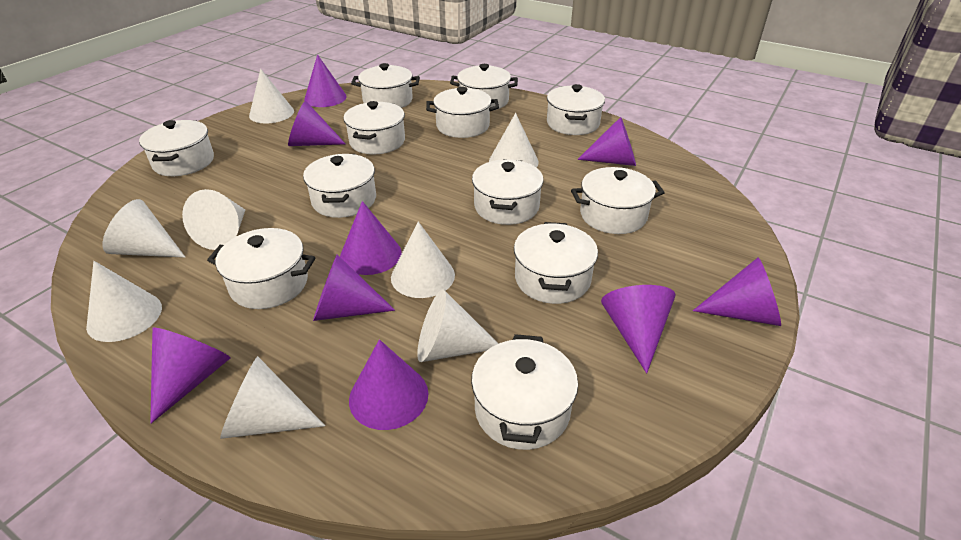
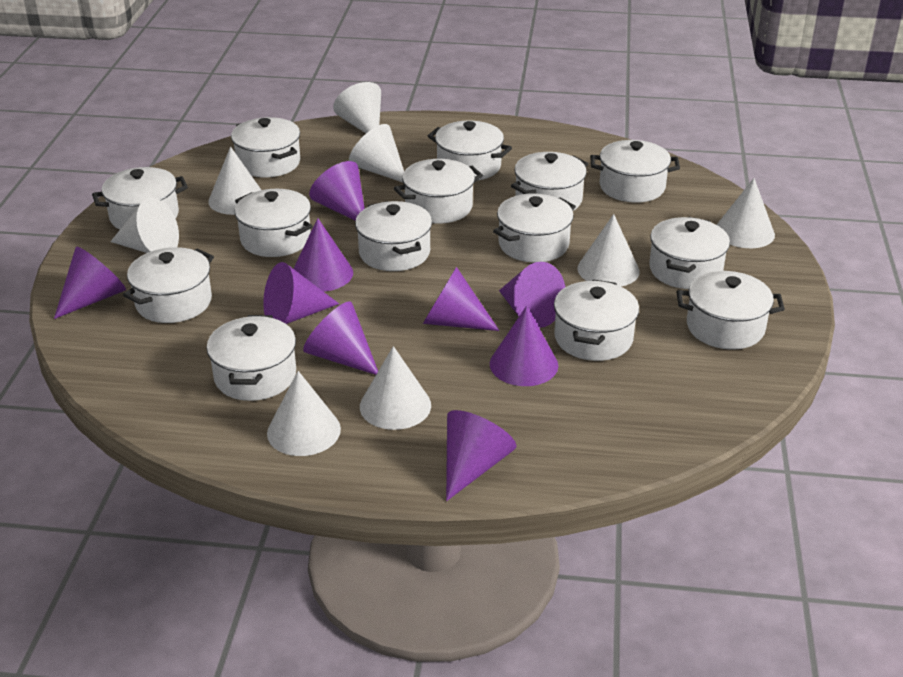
white pot: [139,120,214,176] [207,228,316,309] [303,154,376,218] [343,101,405,155] [351,63,420,108] [426,87,499,138] [450,64,518,110] [471,334,578,450] [472,159,544,225] [514,222,598,304] [547,84,605,135] [571,167,665,234] = 12 -> [92,167,188,230] [123,247,214,323] [206,315,296,401] [231,117,300,178] [235,189,313,257] [355,201,432,271] [394,159,483,224] [428,121,512,181] [493,193,576,263] [511,152,588,211] [554,279,639,361] [590,140,680,203] [649,217,730,289] [677,271,785,350] = 14

